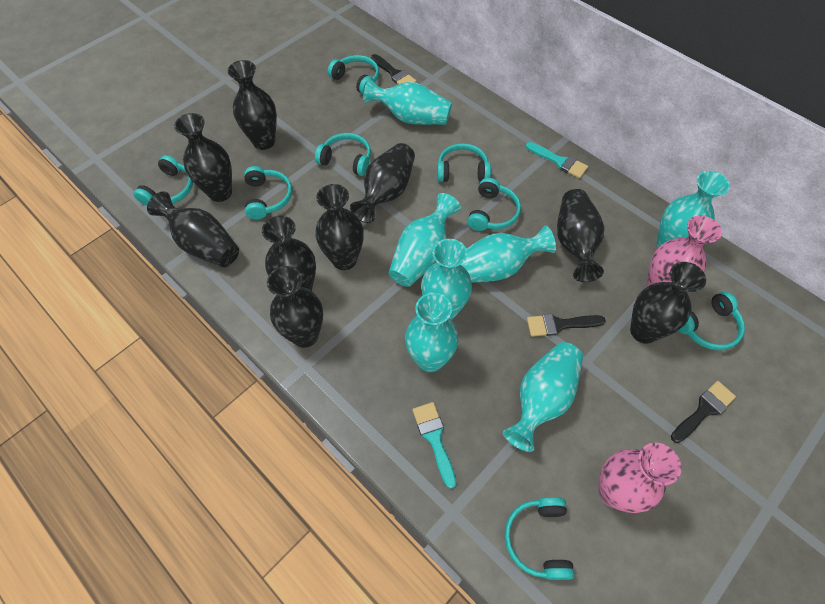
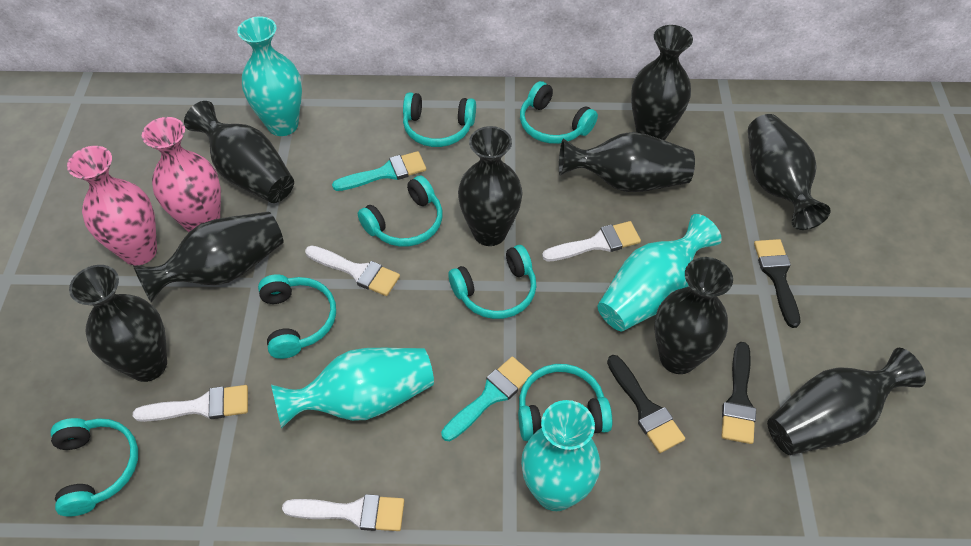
turquoise headphones: [133,155,193,206] [244,166,292,220] [315,133,371,176] [328,55,379,94] [437,143,491,182] [467,177,521,231] [505,497,575,580] [678,292,745,350] = 8 -> [51,418,138,517] [258,274,336,359] [358,175,442,247] [403,92,476,147] [448,245,536,319] [518,364,612,441] [520,81,598,144] = 7
turquoise vase: [363,78,452,125] [388,193,461,287] [405,293,459,372] [421,239,472,320] [461,225,556,283] [503,342,583,452] [656,171,730,248] = 7 -> [237,16,302,136] [271,348,434,429] [521,400,601,511] [597,214,722,331] = 4
white brush: none = 0 -> [133,385,248,422] [282,494,404,531] [305,245,400,296] [542,221,641,261] = 4

